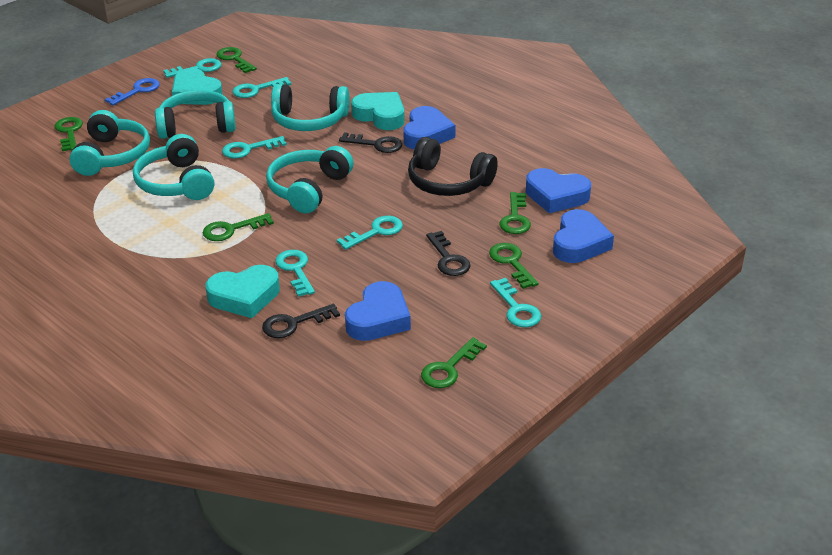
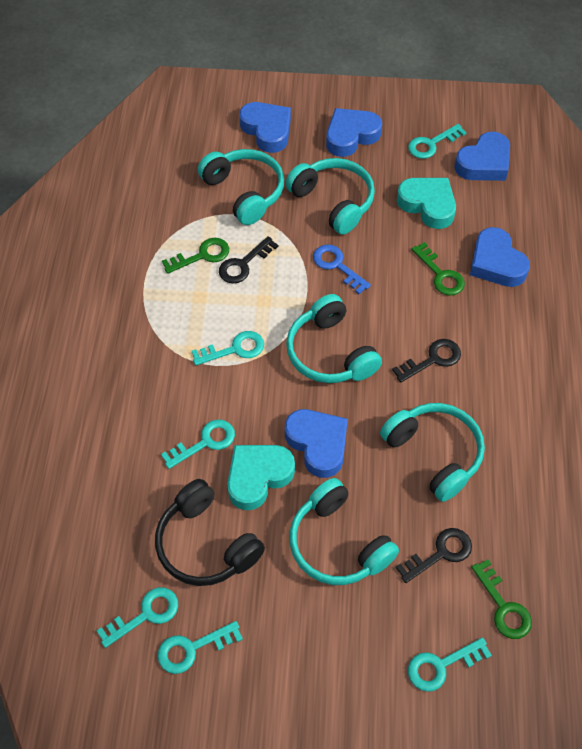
blue heart: [345,281,411,341] [403,106,456,149] [526,168,591,213] [553,209,614,263] = 4 -> [239,102,291,153] [285,409,348,478] [326,108,382,157] [454,132,510,181] [470,227,530,287] = 5
green key: [55,117,83,151] [203,213,274,241] [217,47,257,73] [421,337,487,388] [489,243,539,289] [499,192,531,234] = 6 -> [162,238,229,274] [412,242,465,296] [471,559,532,639] = 3
turquoise heart: [172,68,223,105] [206,265,280,318] [351,92,405,130] = 3 -> [227,445,295,510] [397,178,456,229] = 2

